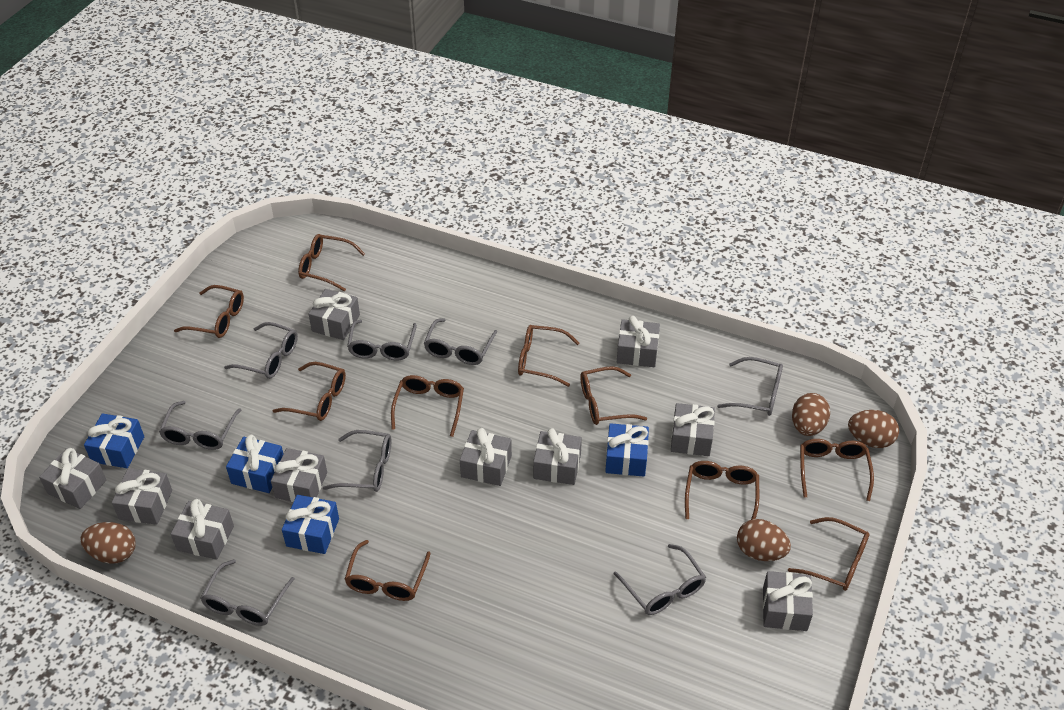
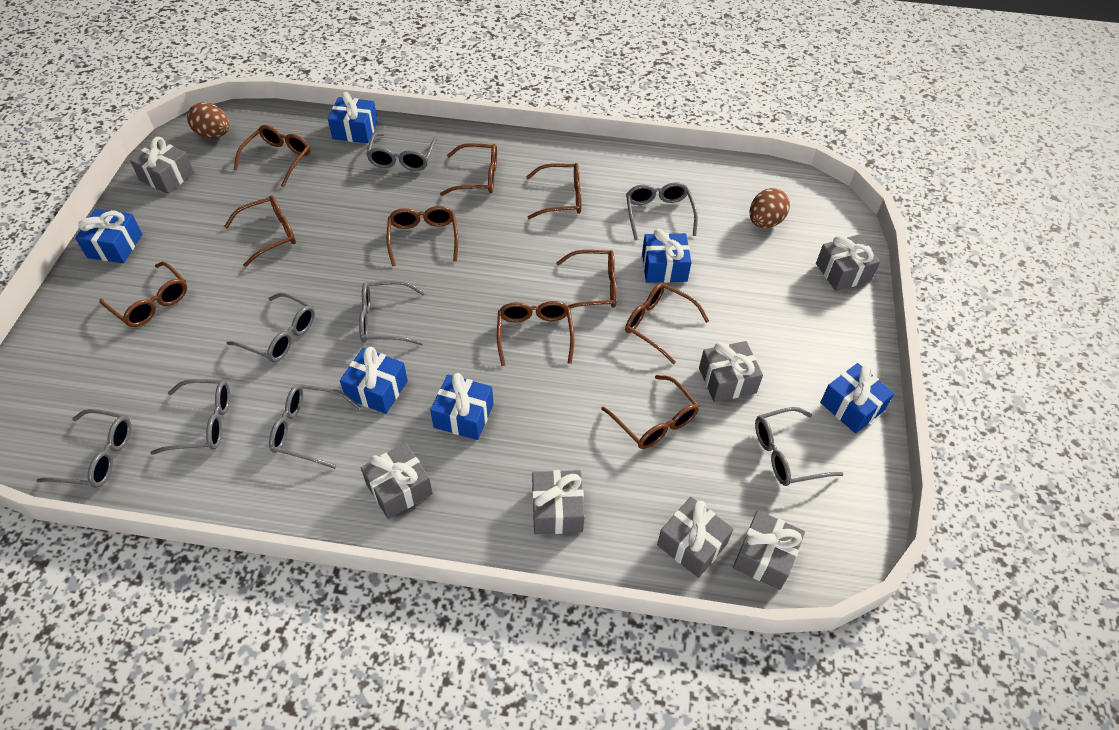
blue gift: [84,413,144,468] [226,435,283,493] [282,495,339,554] [605,423,649,477] = 4 -> [75,209,142,263] [328,92,378,143] [340,347,408,414] [430,373,494,440] [642,228,692,283] [820,363,894,433] = 6
brown egg: [80,522,136,563] [737,519,791,561] [792,393,830,436] [848,410,899,448] = 4 -> [187,102,229,139] [750,188,790,228] = 2
grey gift: [39,448,106,509] [112,468,172,525] [171,499,234,560] [271,448,327,502] [309,289,360,340] [460,428,512,486] [533,428,582,485] [617,316,660,367] [671,403,715,456] [763,571,813,631] = 10 -> [130,137,194,194] [361,443,433,519] [532,470,585,534] [657,497,733,578] [699,341,763,402] [733,510,805,590] [816,234,880,291] = 7

